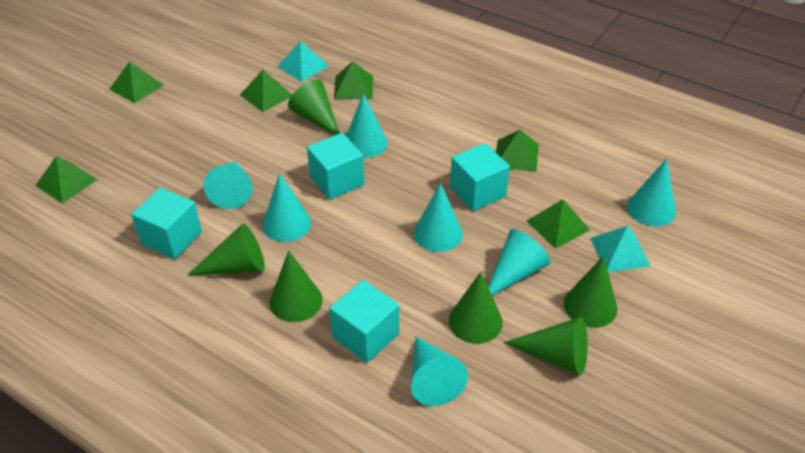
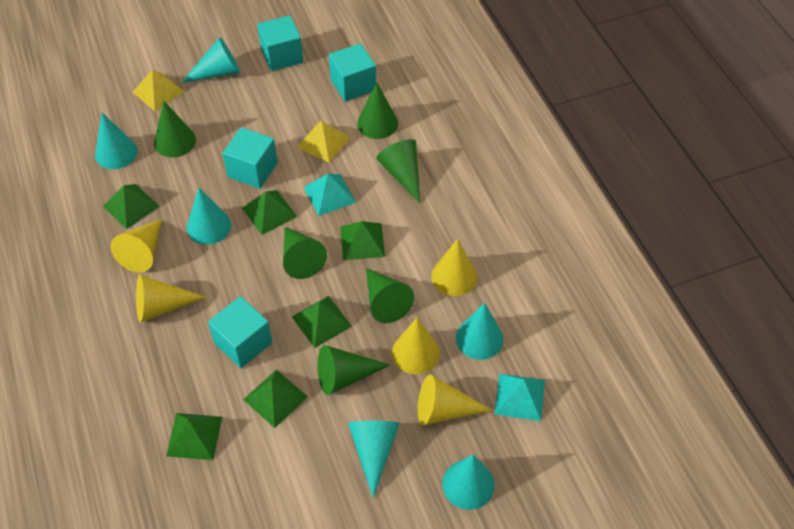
turquoise cone: [204,161,253,209] [263,173,311,242] [346,93,387,158] [411,336,468,406] [414,183,463,252] [488,229,551,295] [627,159,676,226] = 7 -> [95,113,138,169] [181,37,240,83] [187,187,231,245] [348,421,399,498] [442,455,495,510] [456,303,503,360] = 6
yellow cone: none = 0 -> [111,219,162,273] [136,275,207,322] [392,318,440,374] [418,375,493,425] [431,239,477,296] = 5
yellow pyramid: none = 0 -> [133,70,184,111] [297,121,350,163] = 2

